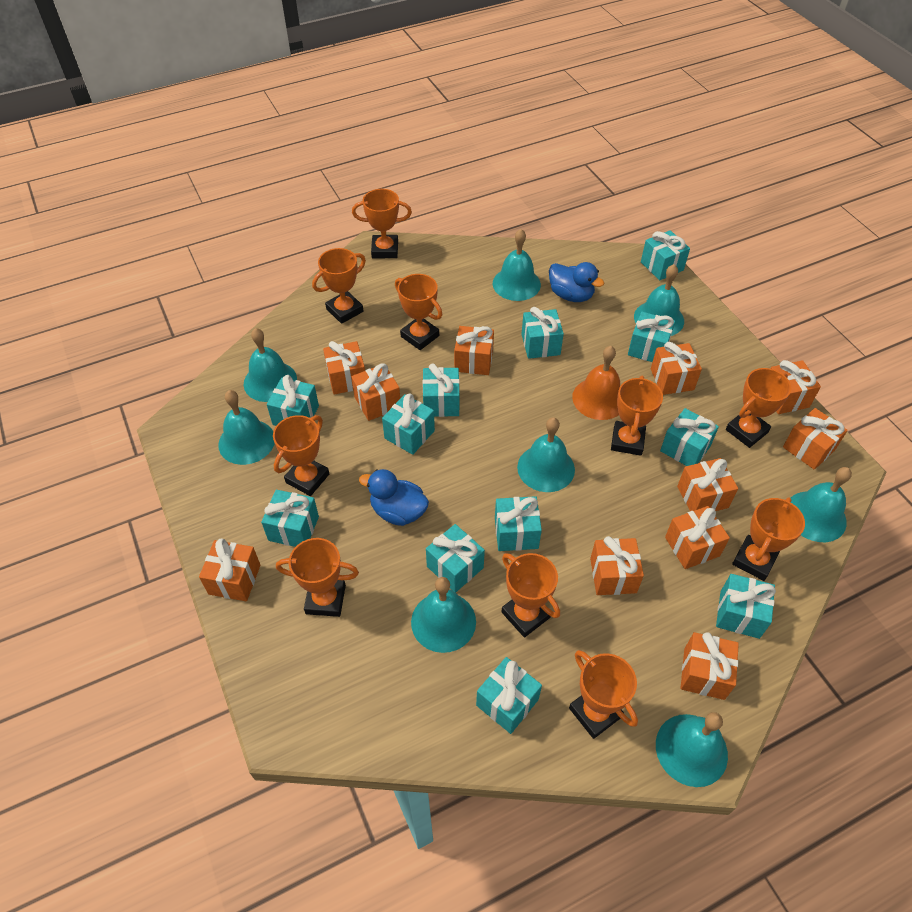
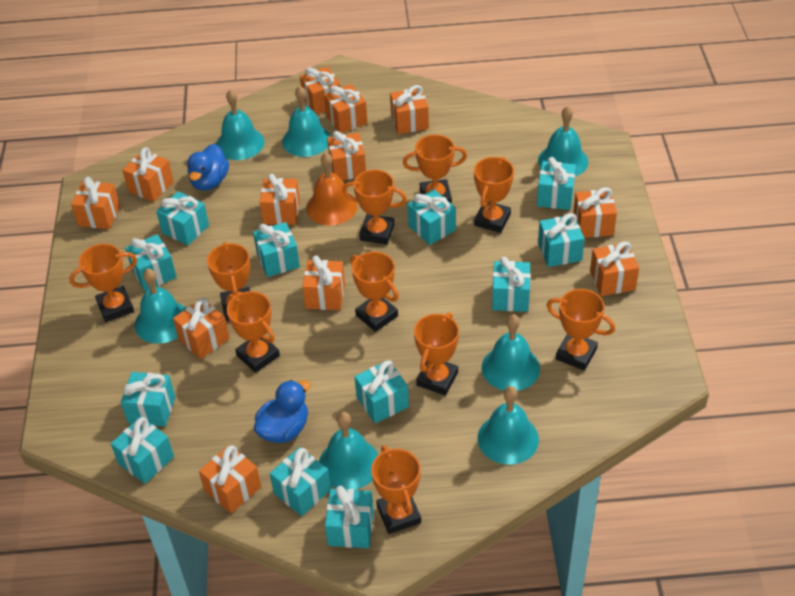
orange gift: [199,539,260,601] [323,341,365,395] [351,364,400,421] [454,326,494,375] [590,536,644,595] [651,342,702,395] [665,506,730,569] [677,458,738,511] [681,632,739,700] [771,360,821,414] [783,408,848,470] = 11 -> [71,177,120,229] [122,147,174,202] [173,298,230,359] [199,445,261,514] [260,174,300,225] [300,67,341,115] [302,256,345,310] [324,84,368,133] [327,131,366,180] [390,85,429,134] [573,187,617,238] [590,241,639,296] = 12
turquoise bell: [218,390,274,465] [244,328,297,402] [411,577,476,653] [493,229,541,301] [517,417,575,492] [634,264,684,336] [656,712,728,787] [791,467,852,542] = 8 -> [135,268,186,344] [216,89,264,160] [282,86,330,157] [319,412,378,490] [478,386,539,465] [482,314,540,391] [538,106,588,177] = 7

